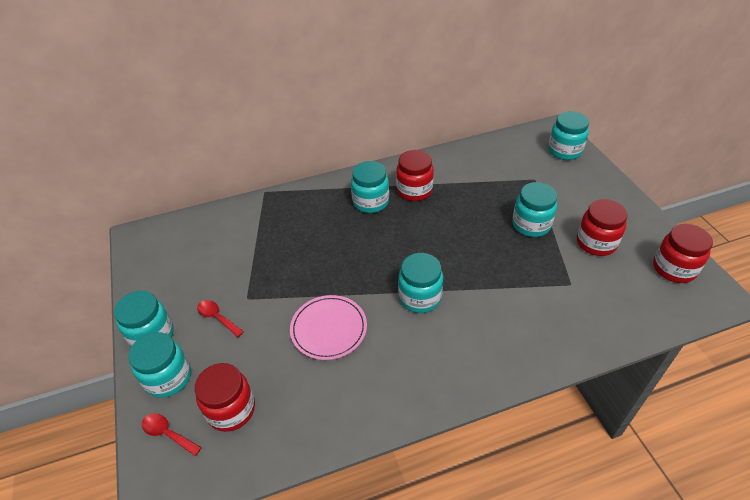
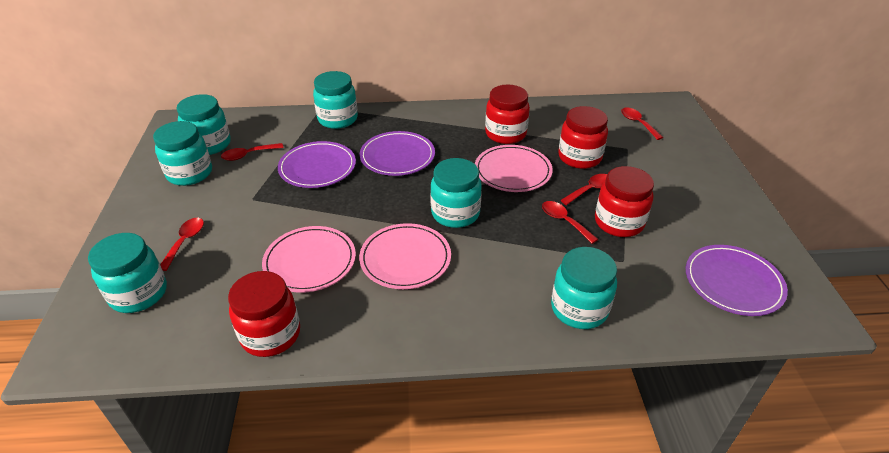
pink plate: [290,295,367,360] = 1 -> [262,226,356,293] [359,223,451,289] [475,145,553,192] = 3
purple plate: none = 0 -> [278,141,356,188] [360,131,435,176] [686,245,788,316] = 3
red spoon: [141,413,202,456] [197,300,244,337] = 2 -> [160,218,204,271] [221,143,284,161] [542,201,598,244] [560,174,607,205] [621,107,663,140] = 5

